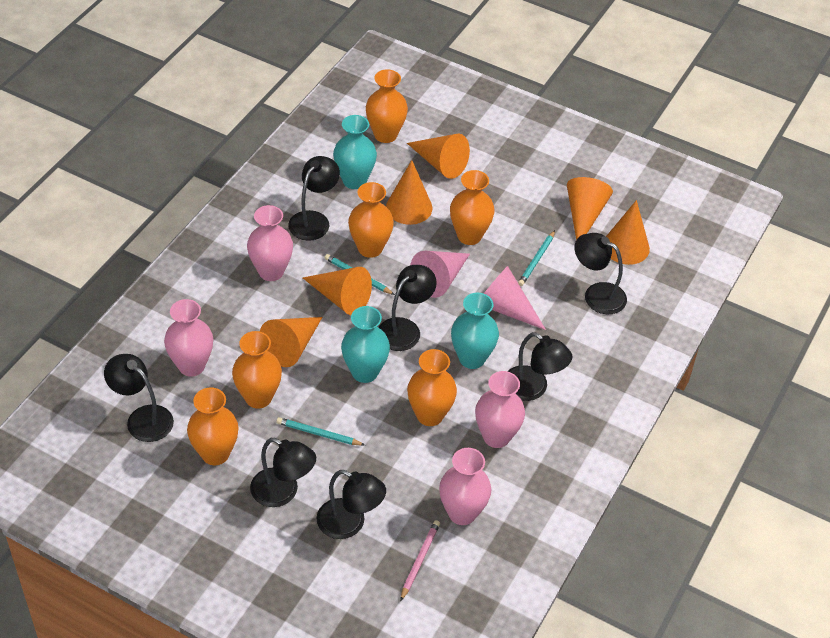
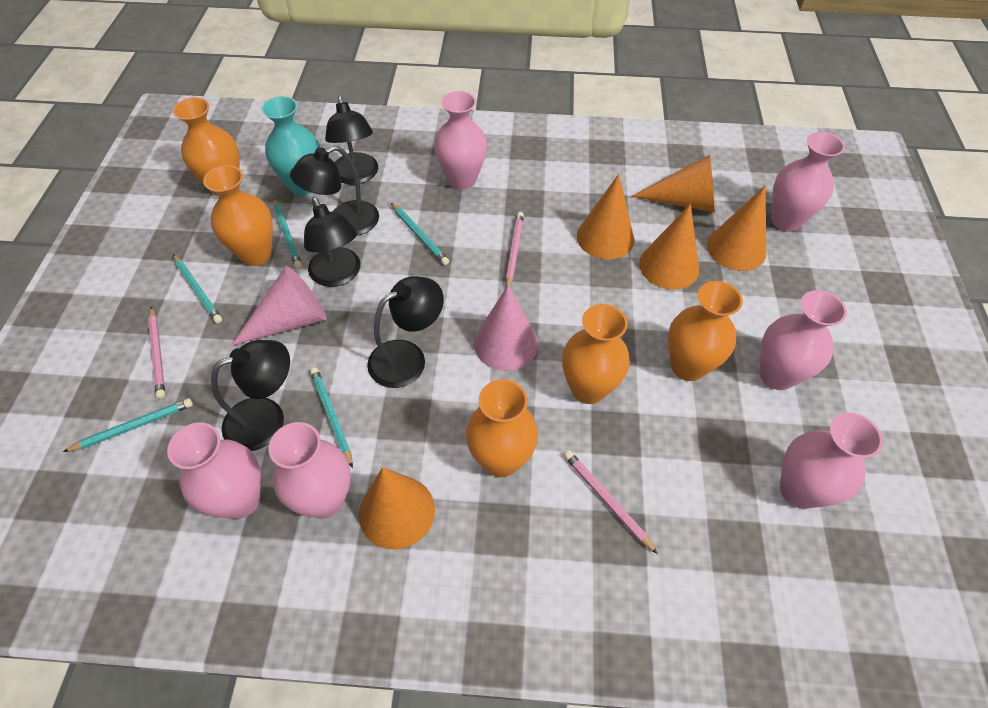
black lamp: [104,354,174,442] [250,438,316,507] [288,156,340,241] [316,470,386,539] [378,265,437,351] [507,332,572,401] [575,233,627,314] = 7 -> [211,340,290,451] [290,146,379,235] [304,197,360,287] [325,96,378,185] [367,276,444,388] = 5
orange cone: [260,317,322,367] [303,267,372,315] [386,160,433,225] [407,133,470,179] [567,177,613,240] [606,200,650,265] = 6 -> [359,467,435,550] [577,174,634,259] [631,155,715,213] [639,204,699,289] [707,186,766,271] = 5
orange vase: [187,387,239,465] [232,331,282,409] [348,182,394,258] [366,69,408,143] [407,349,457,426] [450,170,495,245] = 6 -> [173,97,240,196] [203,165,273,266] [466,379,538,477] [562,304,630,404] [668,281,743,381] = 5
pink pencil: [400,520,440,601] = 1 -> [148,306,165,399] [506,212,524,287] [564,450,658,554] = 3
pink vase: [164,299,213,377] [247,205,293,281] [439,448,491,525] [475,371,525,448] = 4 -> [167,422,261,519] [269,422,351,519] [434,91,487,190] [760,290,847,390] [771,132,845,231] [780,412,883,509] = 6
turquoise pencil: [276,417,365,446] [324,254,395,295] [518,230,555,286] = 3 -> [63,398,193,452] [173,254,222,323] [274,198,302,269] [310,367,353,468] [391,203,449,265] = 5
turquoise vase: [333,115,377,189] [341,306,390,383] [451,293,499,369] = 3 -> [262,96,320,195] = 1

